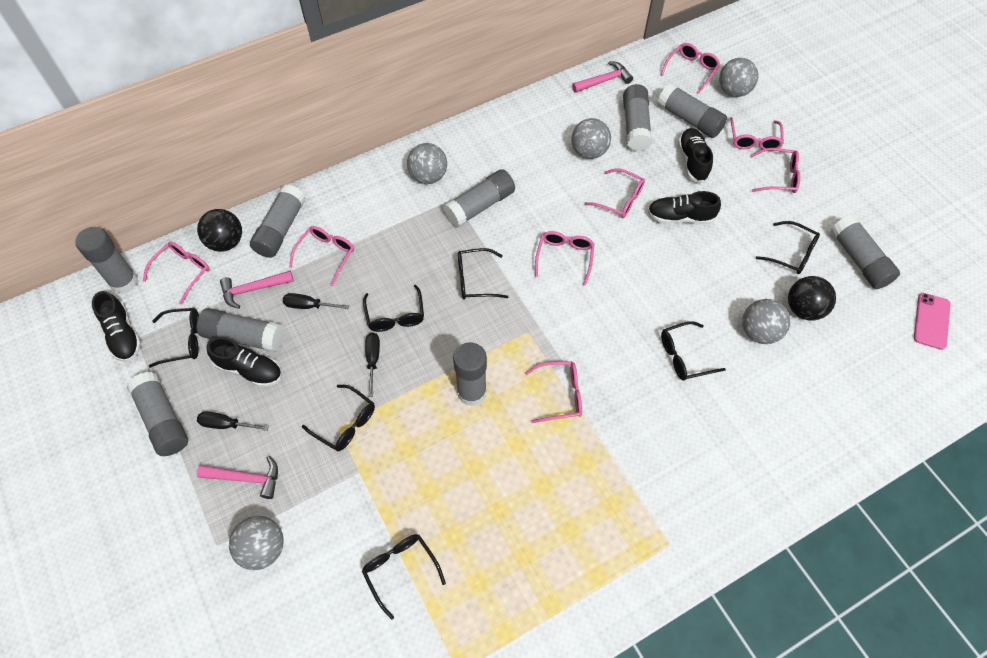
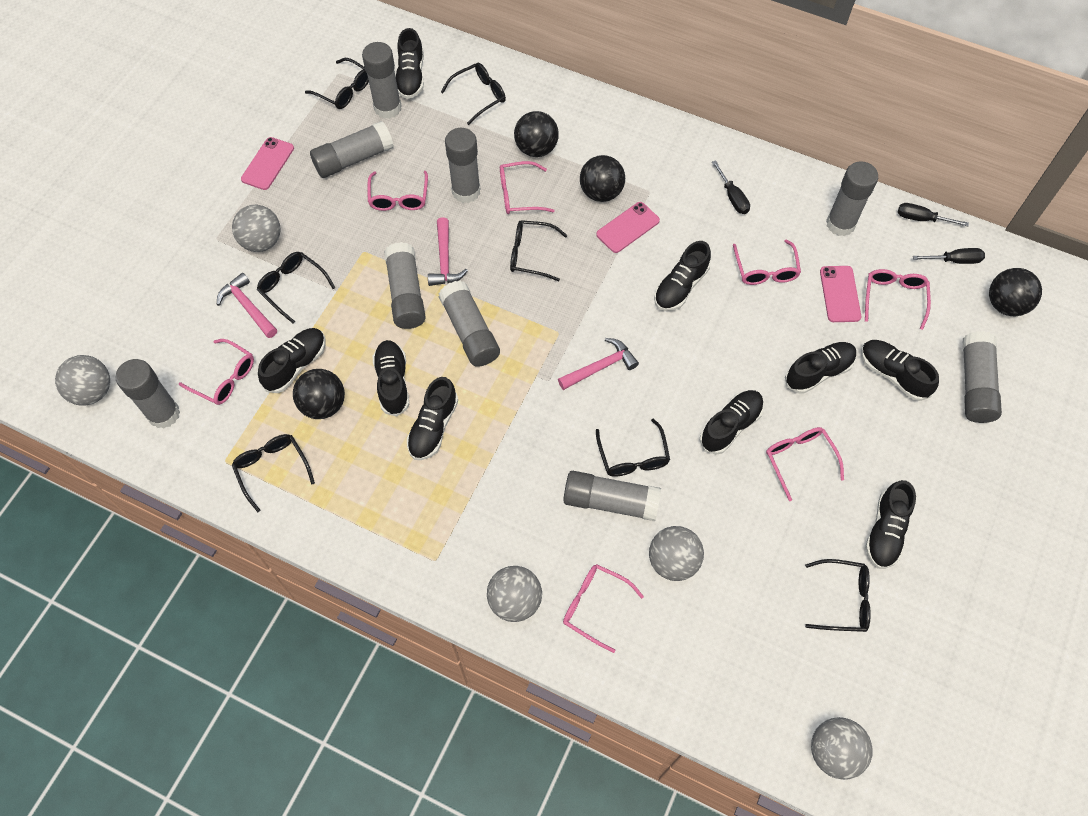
black ball: [197,209,242,252] [788,276,836,321] = 2 -> [293,369,345,419] [514,111,559,157] [580,155,625,202] [989,268,1042,316] = 4
black shoe: [92,291,141,362] [207,337,282,387] [648,191,721,224] [678,128,713,183] = 4 -> [258,328,325,393] [372,340,409,417] [396,28,424,99] [407,377,458,460] [654,241,711,311] [700,390,764,455] [785,342,857,394] [861,340,939,401] [865,480,916,569] = 9
pink glasses: [143,242,209,304] [289,226,354,286] [525,361,582,423] [535,231,594,286] [584,168,645,218] [661,43,720,94] [730,117,784,149] [751,148,800,193] = 8 -> [179,339,254,405] [367,171,428,211] [500,161,555,214] [563,564,644,653] [733,239,801,285] [766,427,844,501] [865,269,931,330] = 7
pink phone: [914,293,951,350] = 1 -> [241,137,294,190] [596,202,660,253] [820,266,861,322] = 3

